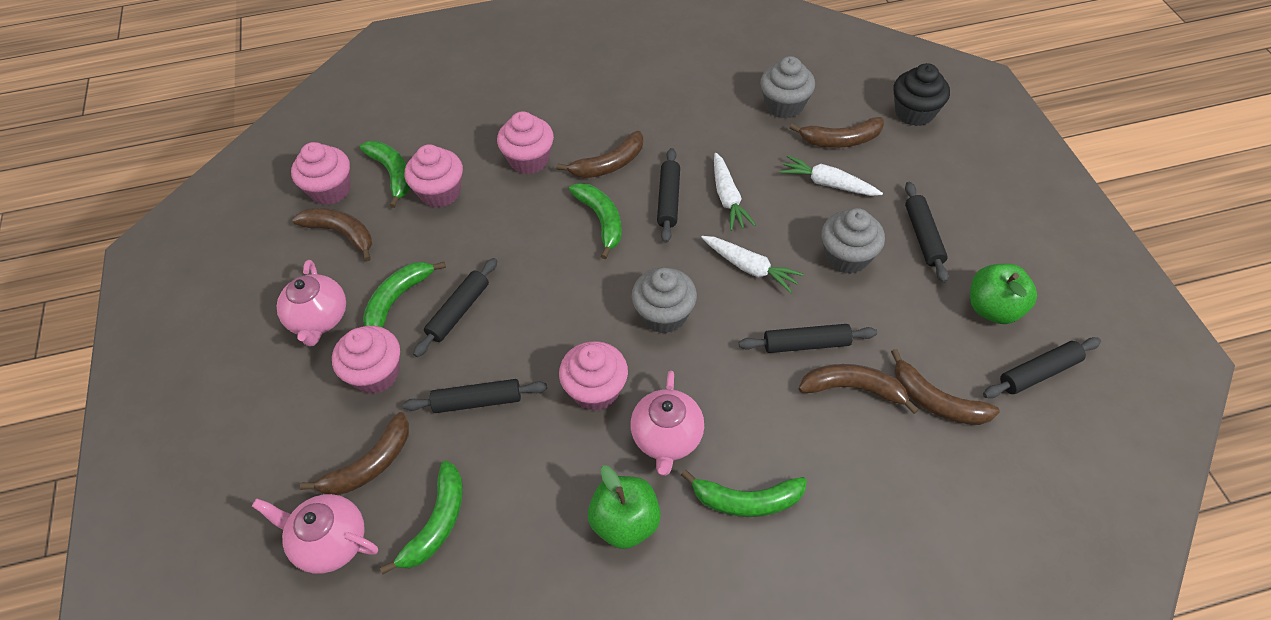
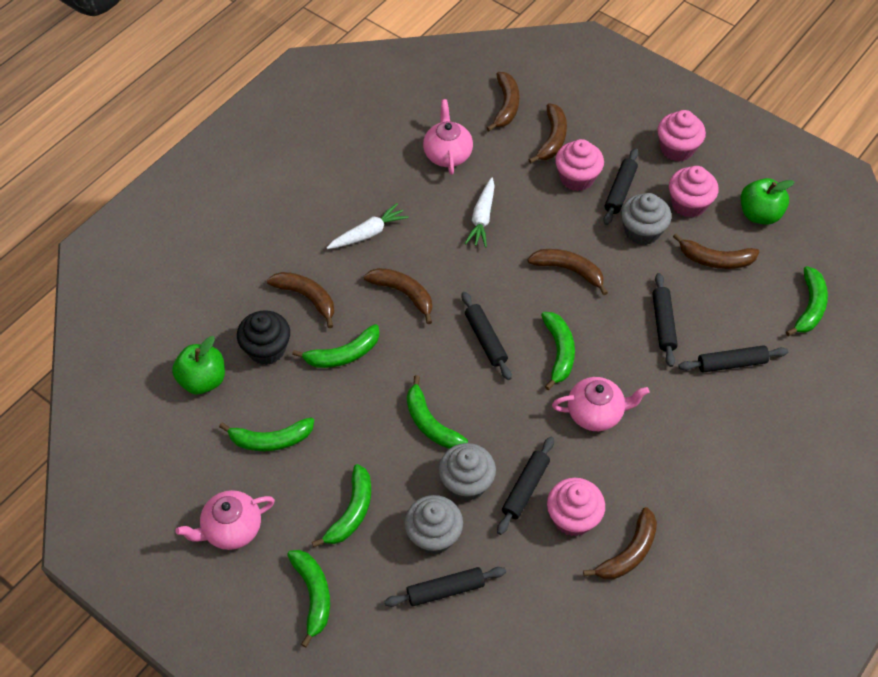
brown banana: [293,208,372,262] [300,412,409,495] [556,131,643,178] [790,117,884,148] [799,364,919,414] [891,349,1000,425] = 6 -> [267,272,334,328] [364,268,432,324] [487,72,519,131] [527,249,608,295] [529,103,567,164] [583,507,657,579] [673,233,760,269] = 7
green banana: [359,141,410,208] [363,262,446,328] [380,461,463,574] [569,183,622,259] [681,470,807,517] = 5 -> [219,417,314,451] [287,550,330,648] [292,324,380,368] [312,464,371,547] [407,375,468,449] [541,312,575,390] [786,266,828,336] = 7
pink cupcake: [291,142,350,205] [332,326,400,394] [404,144,463,208] [497,111,554,174] [559,341,628,411] = 5 -> [547,478,605,536] [555,139,604,191] [657,110,706,162] [669,166,719,218] = 4
white carrot: [701,236,804,293] [714,153,756,231] [780,155,883,196] = 3 -> [327,203,409,249] [465,177,495,248] = 2

